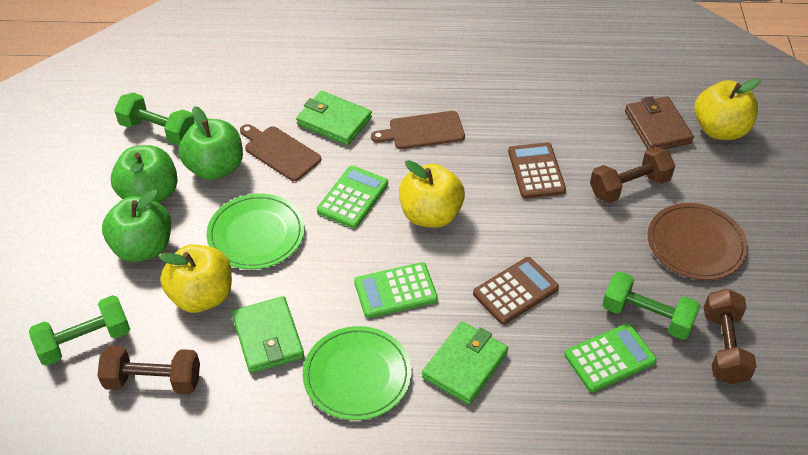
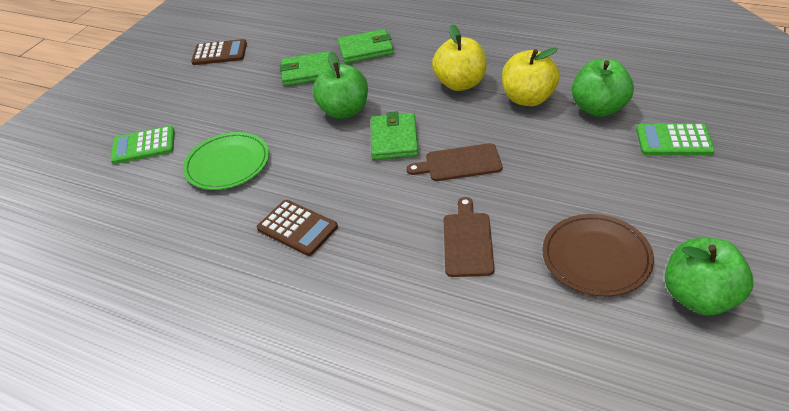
brown dumbbell: [97,346,200,394] [590,146,675,203] [704,289,757,384] = 3 -> none = 0
brown wallet: [625,96,694,149] = 1 -> none = 0
green calculator: [317,166,388,228] [354,262,438,318] [565,323,657,392] = 3 -> [110,126,175,164] [636,123,715,155] = 2
green dumbbell: [29,295,130,366] [114,92,195,145] [602,271,701,340] = 3 -> none = 0
green plate: [207,193,305,269] [303,326,411,420] = 2 -> [183,132,269,190] = 1
yellow apple: [159,244,232,313] [399,160,465,228] [695,79,760,140] = 3 -> [432,25,486,91] [502,47,560,106] = 2

